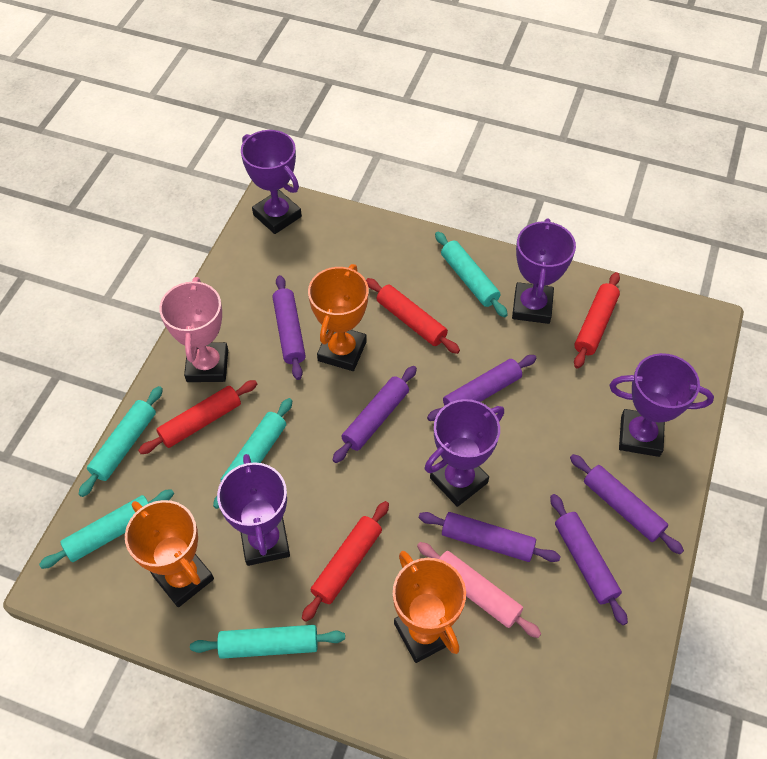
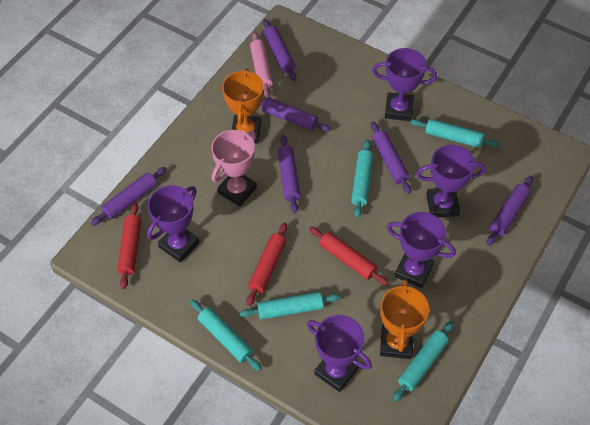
orange trophy: [125,500,214,607] [308,264,369,371] [393,551,466,663] = 3 -> [222,68,264,144] [380,280,429,359] = 2
red rolling pin: [138,380,257,454] [302,501,389,622] [366,278,460,354] [574,272,620,369] = 4 -> [117,202,141,289] [247,223,287,306] [309,227,389,285] = 3

